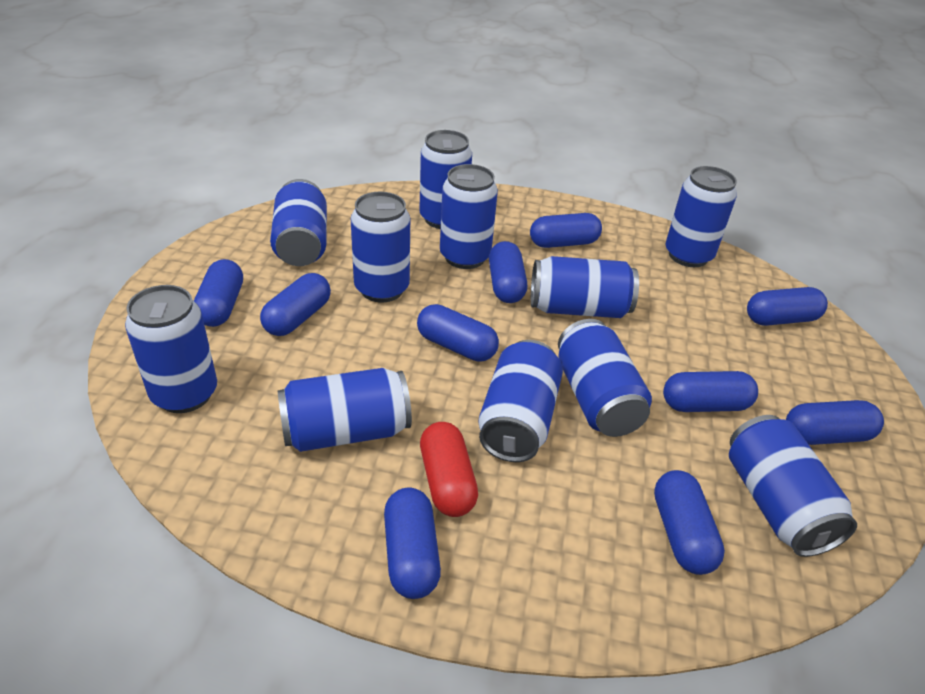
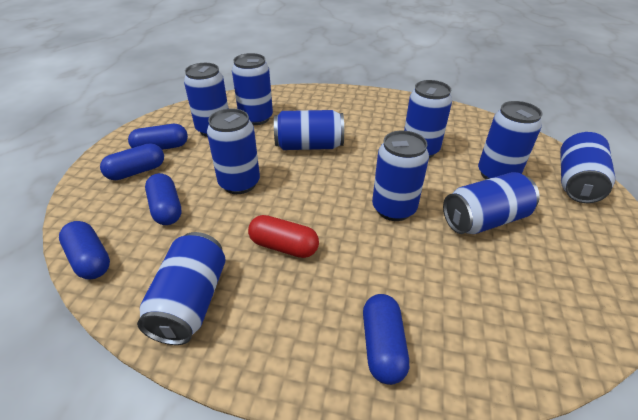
blue can: [125,285,217,413] [270,179,327,266] [278,368,412,452] [351,192,410,303] [419,130,472,229] [440,164,498,269] [478,340,563,462] [531,256,639,318] [558,319,652,437] [666,166,737,267] [729,415,857,557] = 11 -> [137,232,225,345] [184,63,229,137] [207,109,260,194] [232,53,273,125] [274,110,344,150] [372,130,429,221] [404,80,452,158] [443,172,540,234] [478,101,542,180] [560,132,615,203] = 10
blue capsule: [194,259,243,327] [260,273,331,336] [384,488,441,599] [417,304,499,362] [489,241,527,303] [530,213,602,248] [654,470,725,575] [663,371,758,412] [747,287,828,326] [786,400,884,445] = 10 -> [59,221,110,280] [100,143,164,180] [128,124,188,150] [145,173,182,225] [363,294,409,385] = 5

